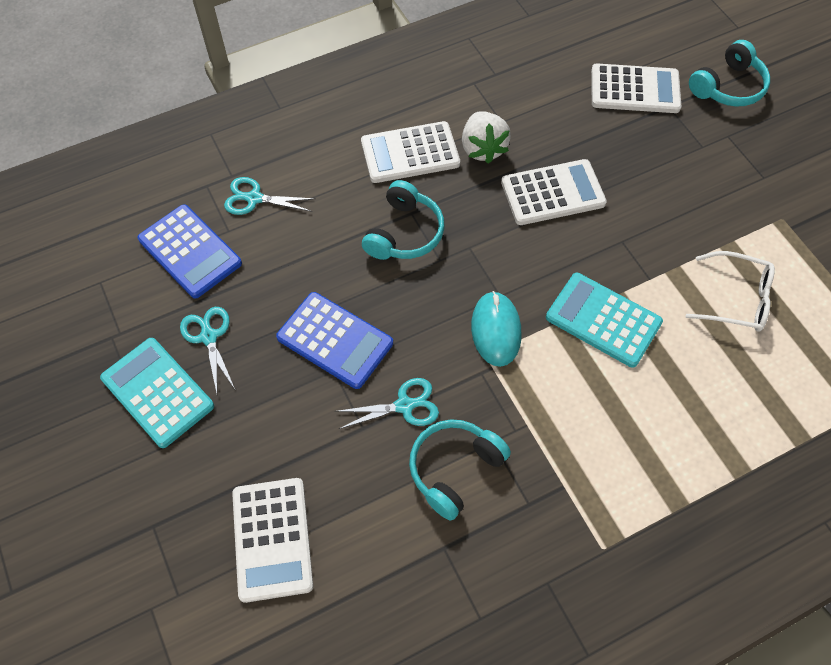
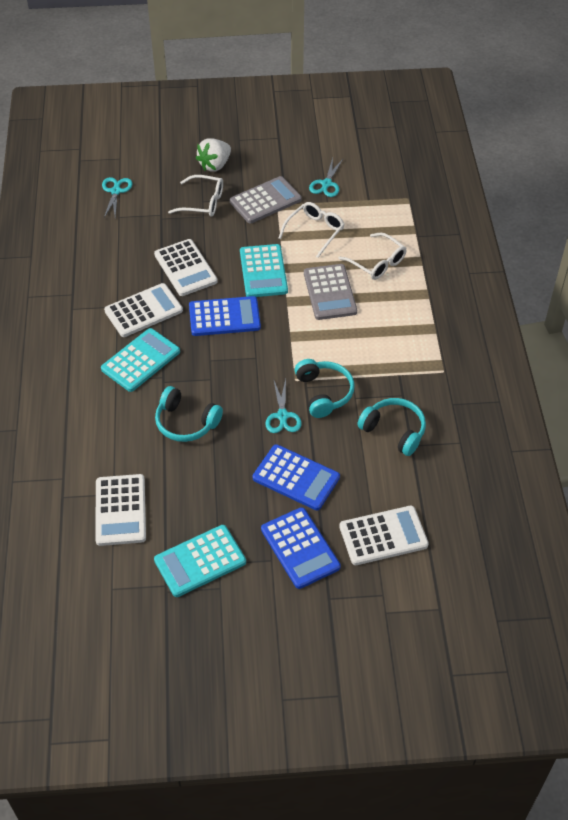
blue calculator: [138,204,242,298] [276,292,393,389] = 2 -> [189,296,261,336] [253,444,340,510] [261,507,341,589] = 3
grey calculator: none = 0 -> [230,176,302,224] [304,264,357,320] = 2
turquoise calculator: [100,338,214,448] [546,273,663,368] = 2 -> [101,328,180,392] [154,525,246,597] [240,244,288,297] = 3
turquoise mouse: [471,291,522,367] = 1 -> none = 0
white glasses: [685,251,775,332] = 1 -> [168,175,223,217] [279,202,345,258] [338,233,407,280] = 3

